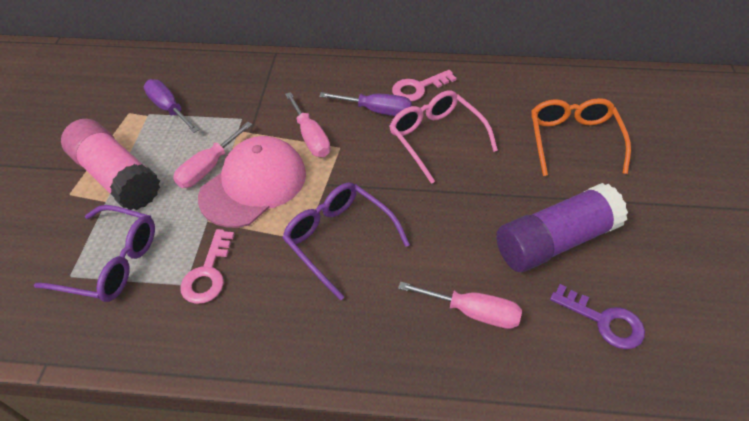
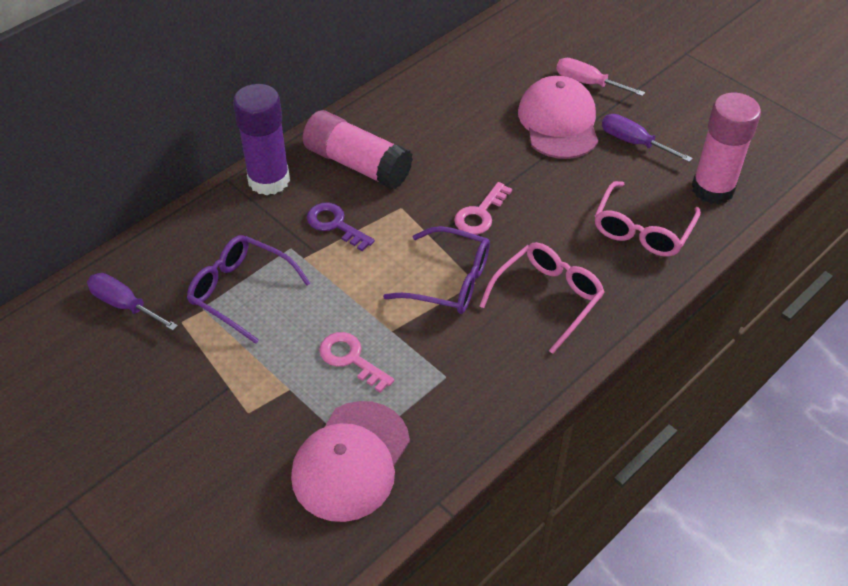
orange glasses: [531,98,631,176] = 1 -> none = 0
pink cap: [198,136,306,228] = 1 -> [291,401,410,522] [518,76,598,159] = 2
pink glasses: [389,90,498,184] = 1 -> [479,242,605,354] [594,181,701,257] = 2
pink glue stick: [61,119,160,210] = 1 -> [303,110,413,189] [692,93,761,204] = 2
pink screwdriver: [173,122,253,188] [285,92,330,157] [398,281,522,329] = 3 -> [556,58,645,96] = 1

